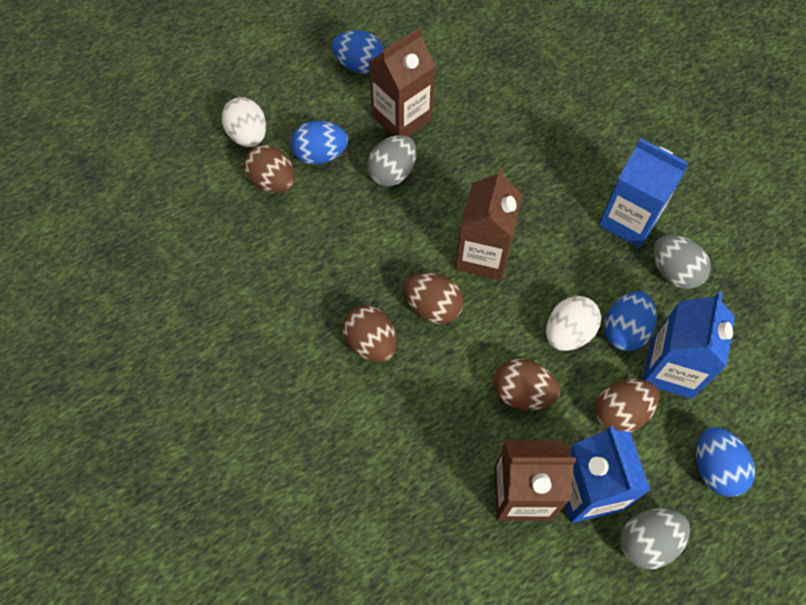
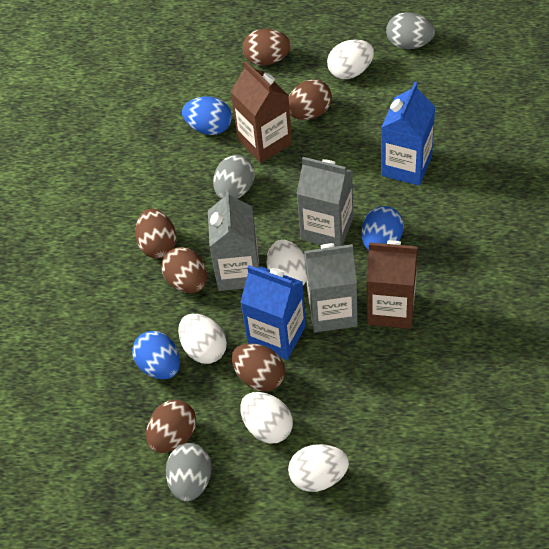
blue carton: [565,426,650,523] [599,138,688,248] [643,292,735,399] = 3 -> [241,265,306,360] [381,82,435,186] = 2
blue egg: [291,121,348,165] [332,30,384,74] [604,291,657,351] [696,427,755,497] = 4 -> [132,331,180,380] [182,97,232,135] [362,206,404,251] = 3
brown carton: [369,27,435,136] [455,168,523,280] [494,440,576,521] = 3 -> [230,61,292,163] [367,240,418,329] = 2
brown egg: [244,145,295,193] [342,305,397,362] [404,273,464,324] [493,359,560,410] [595,379,659,432] = 5 -> [135,209,176,259] [146,400,196,453] [161,247,207,293] [232,344,285,392] [243,29,291,66] [289,79,332,120] = 6
grey carton: none = 0 -> [208,190,259,291] [296,157,353,247] [304,243,358,332] = 3
white egg: [221,97,266,147] [546,296,601,351] = 2 -> [178,314,227,364] [240,392,293,444] [267,240,306,285] [288,444,349,492] [327,39,374,79] = 5

